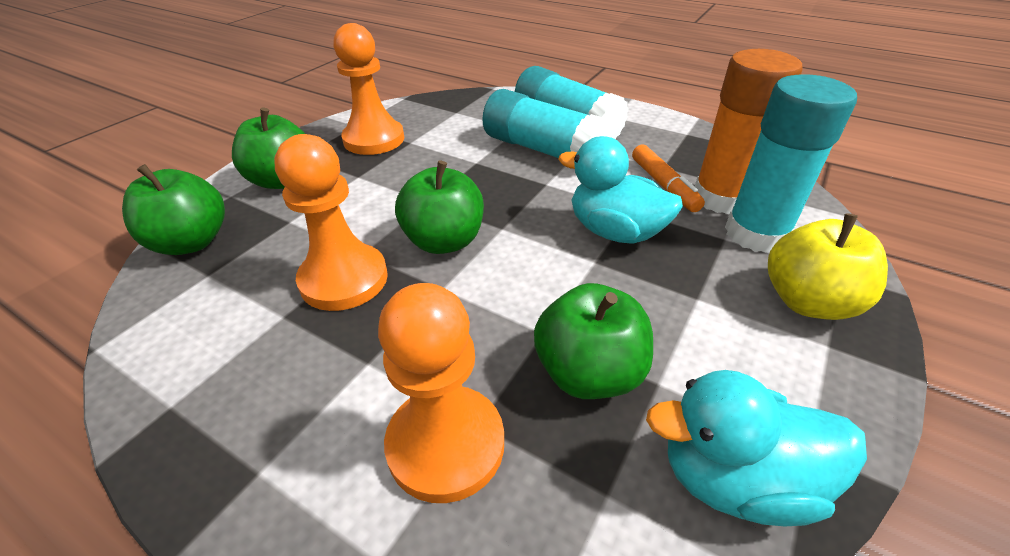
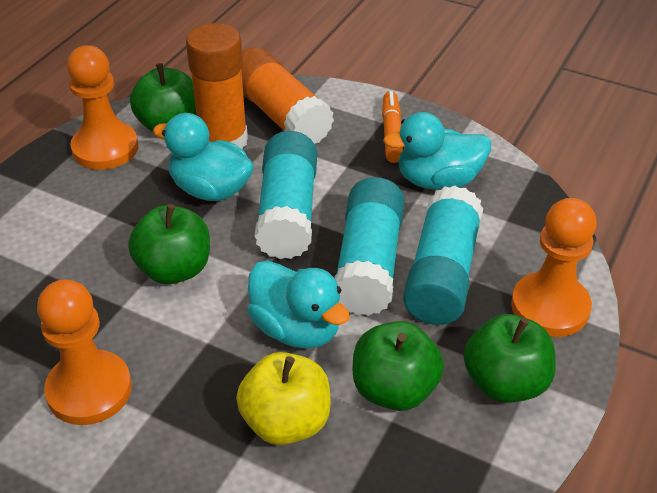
orange glue stick: [695,49,802,214] = 1 -> [186,23,248,150] [241,47,334,144] = 2
turquoise duck: [558,136,683,244] [646,370,867,526] = 2 -> [153,113,254,201] [247,260,350,349] [383,112,491,190] = 3

